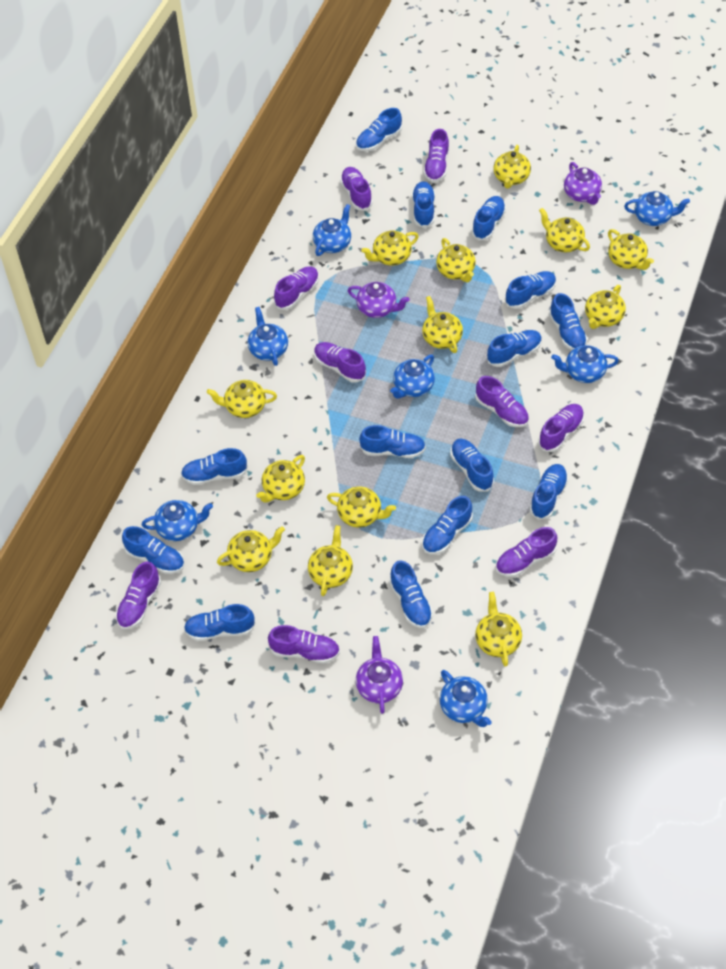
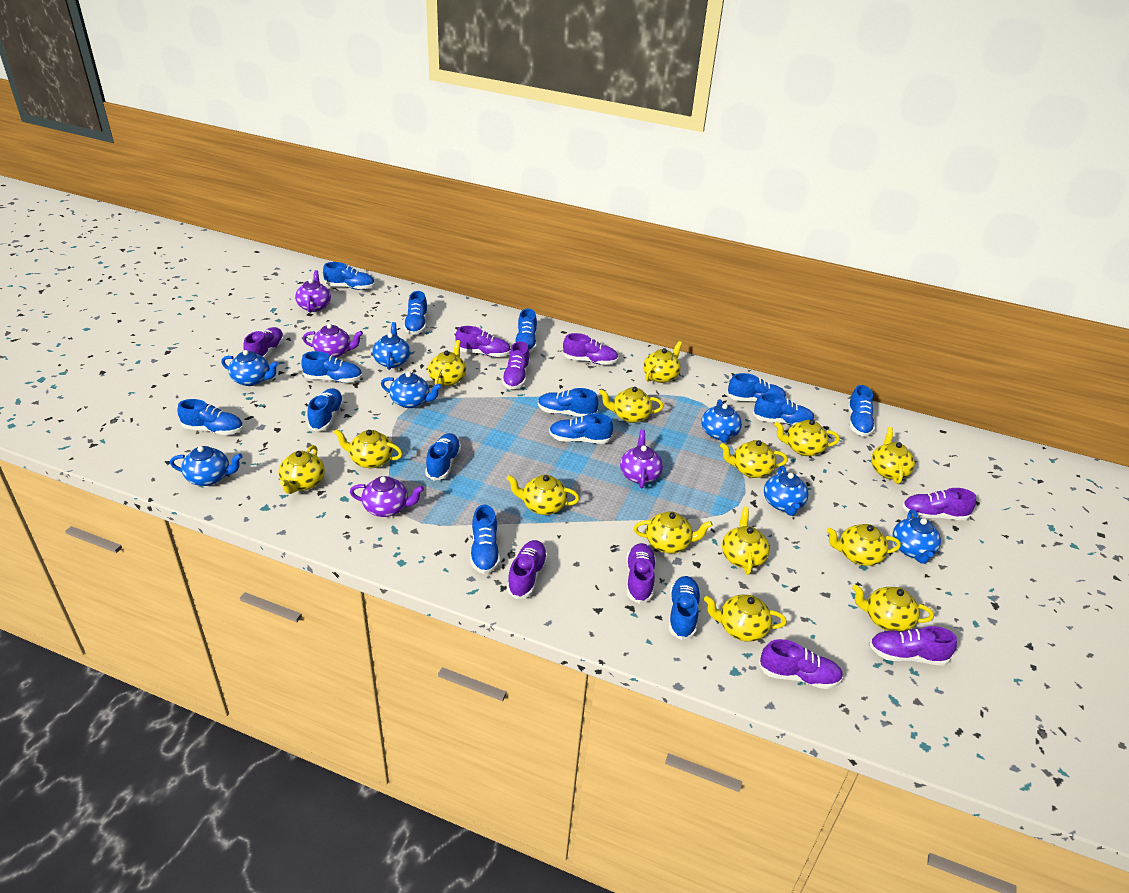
purple teapot: [348,282,409,318] [356,636,403,714] [564,162,602,205] = 3 -> [295,270,331,313] [303,324,363,358] [350,476,424,517] [620,429,663,488] = 4
yellow teapot: [207,380,277,418] [217,526,285,572] [256,455,305,503] [308,525,353,596] [327,487,396,527] [361,230,419,266] [422,296,463,353] [436,238,476,282] [475,592,522,667] [493,145,531,189] [539,208,590,252] [585,285,626,329] [608,229,654,270] = 13 -> [278,445,325,494] [333,429,403,468] [428,340,466,386] [506,475,580,515] [599,387,664,423] [634,511,713,553] [643,341,682,383] [704,594,787,642] [720,440,788,478] [722,507,770,575] [774,419,840,456] [826,524,901,566] [852,585,934,632] [871,427,915,484] = 14

